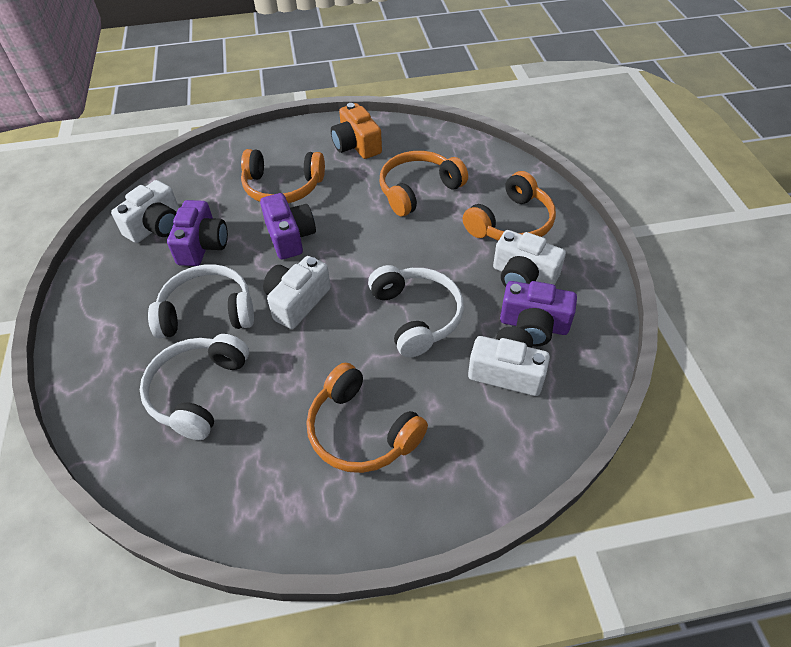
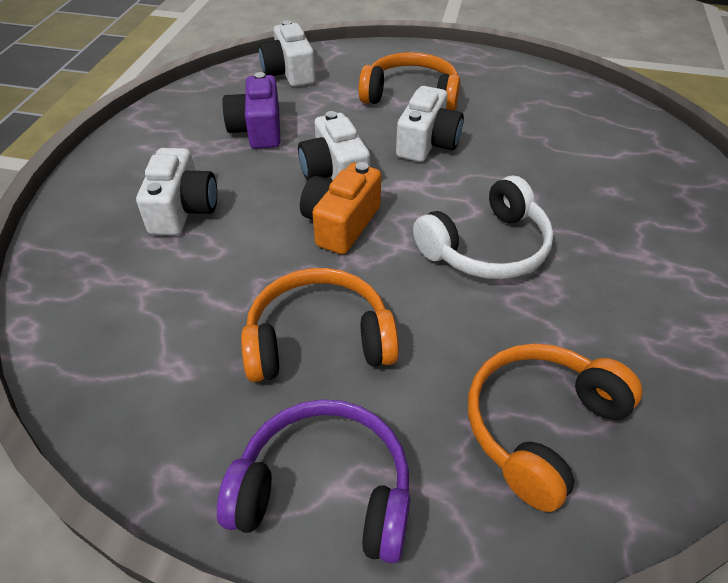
orange headphones: [241,149,325,203] [306,363,428,473] [380,151,468,216] [463,171,556,241] = 4 -> [241,268,399,382] [358,52,460,111] [468,344,642,512] = 3
purple camera: [167,200,228,266] [260,193,316,260] [500,281,577,347] = 3 -> [222,72,280,149] = 1
purple headphones: none = 0 -> [217,399,411,563] = 1
white headphones: [140,334,249,440] [148,264,254,338] [368,265,464,357] = 3 -> [413,176,554,279] = 1

